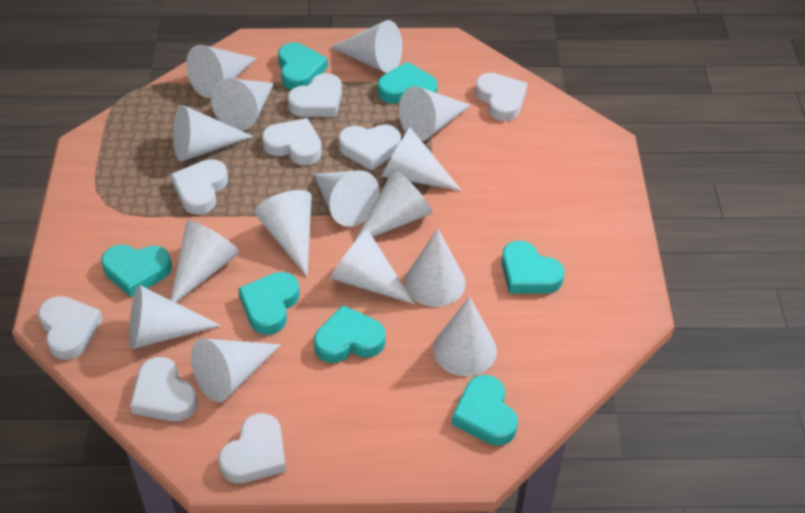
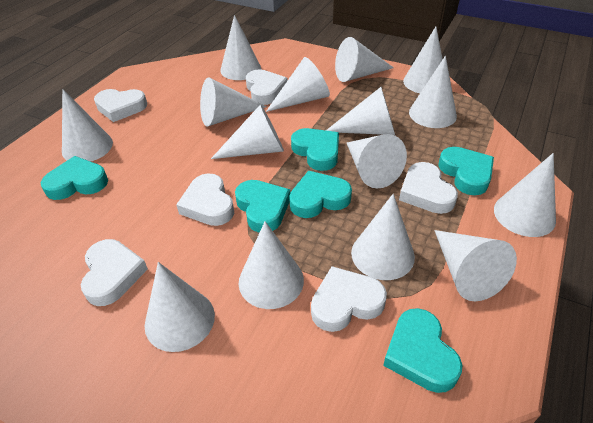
turquoise heart: [101,245,172,297] [238,272,300,335] [278,43,328,90] [314,305,385,363] [378,62,438,103] [452,375,518,446] [501,240,564,294] = 7 -> [41,156,108,200] [235,180,290,233] [289,171,352,218] [291,128,339,171] [383,308,463,393] [438,147,494,195] = 6
white heart: [38,296,103,360] [130,357,197,421] [171,159,228,214] [218,413,286,483] [262,118,322,165] [288,73,342,117] [338,124,401,170] [475,73,527,121] = 8 -> [81,239,148,306] [94,89,147,122] [176,173,234,226] [246,69,288,105] [311,266,387,332] [399,162,458,214] = 6

